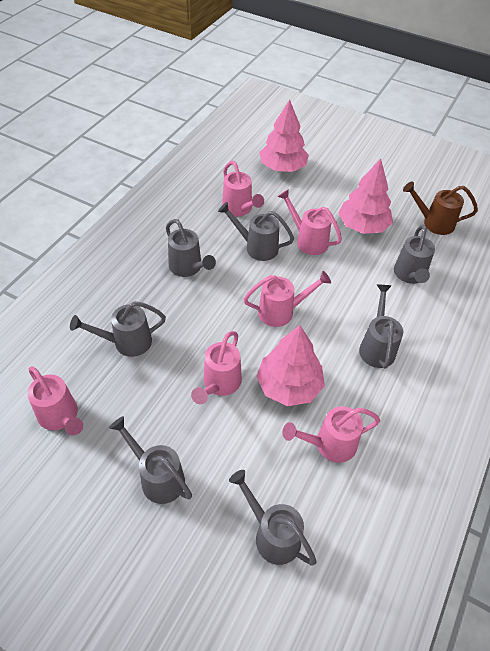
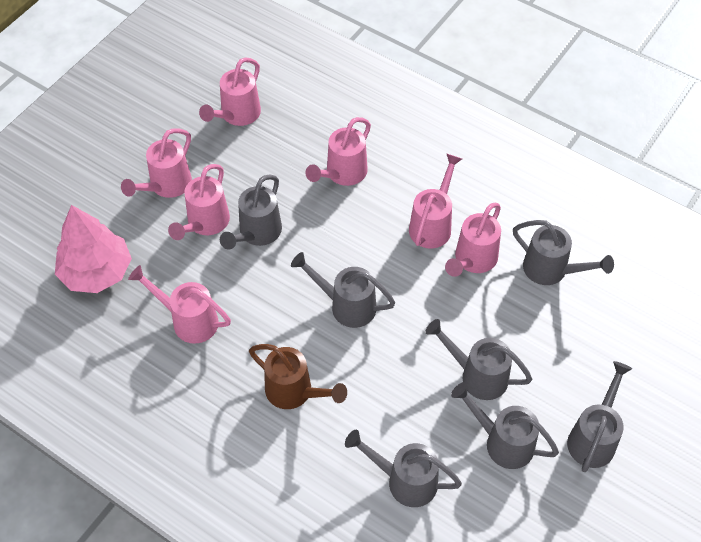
pink tree: [256,325,325,406] [259,100,309,172] [338,159,393,234] = 3 -> [55,205,132,293] = 1
pink watering can: [27,366,83,436] [191,331,242,404] [222,161,264,216] [244,271,331,327] [278,189,342,255] [282,406,380,463] = 6 -> [121,128,192,198] [128,265,231,344] [168,164,230,240] [199,57,261,126] [306,117,371,186] [409,153,462,249] [445,202,501,277] = 7

